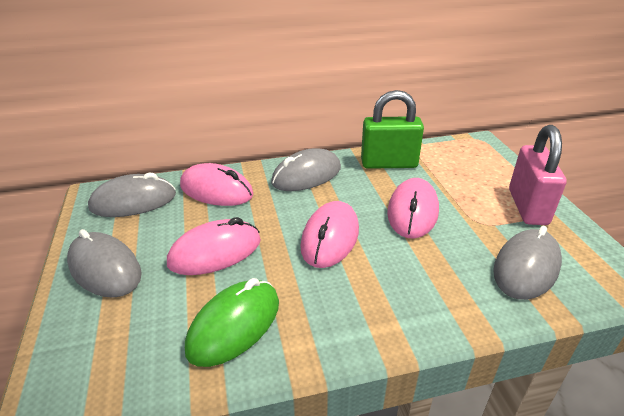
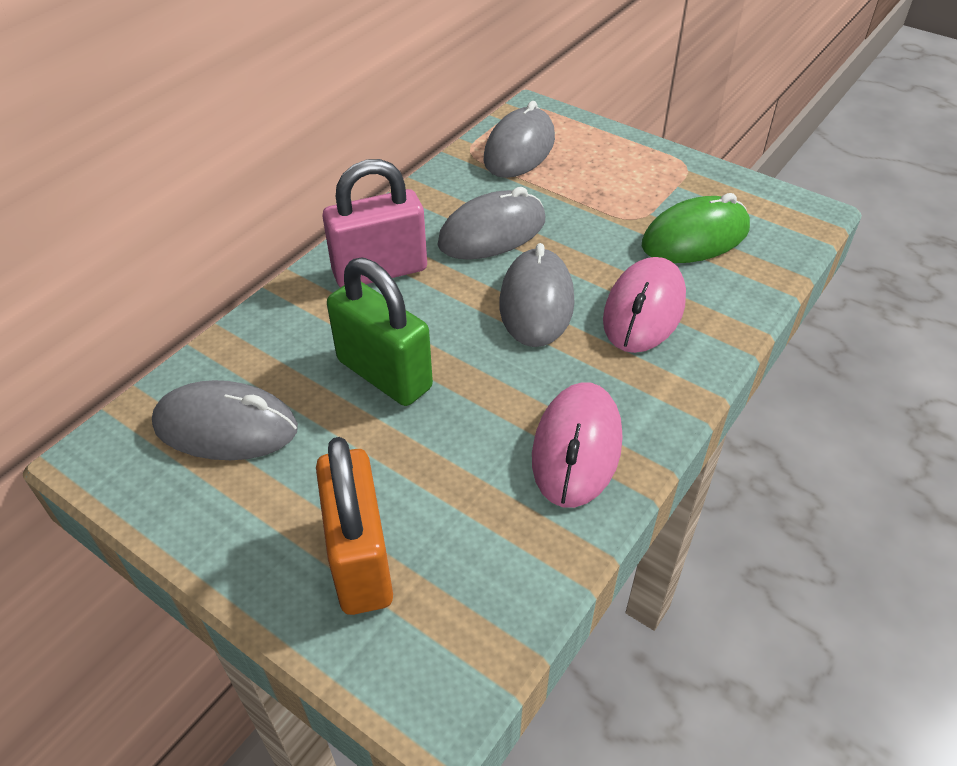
orange padlock: none = 0 -> [316,437,393,615] = 1
pink mouse: [167,217,261,275] [180,163,254,206] [300,201,359,268] [387,178,439,238] = 4 -> [532,382,622,508] [603,257,686,353] = 2

